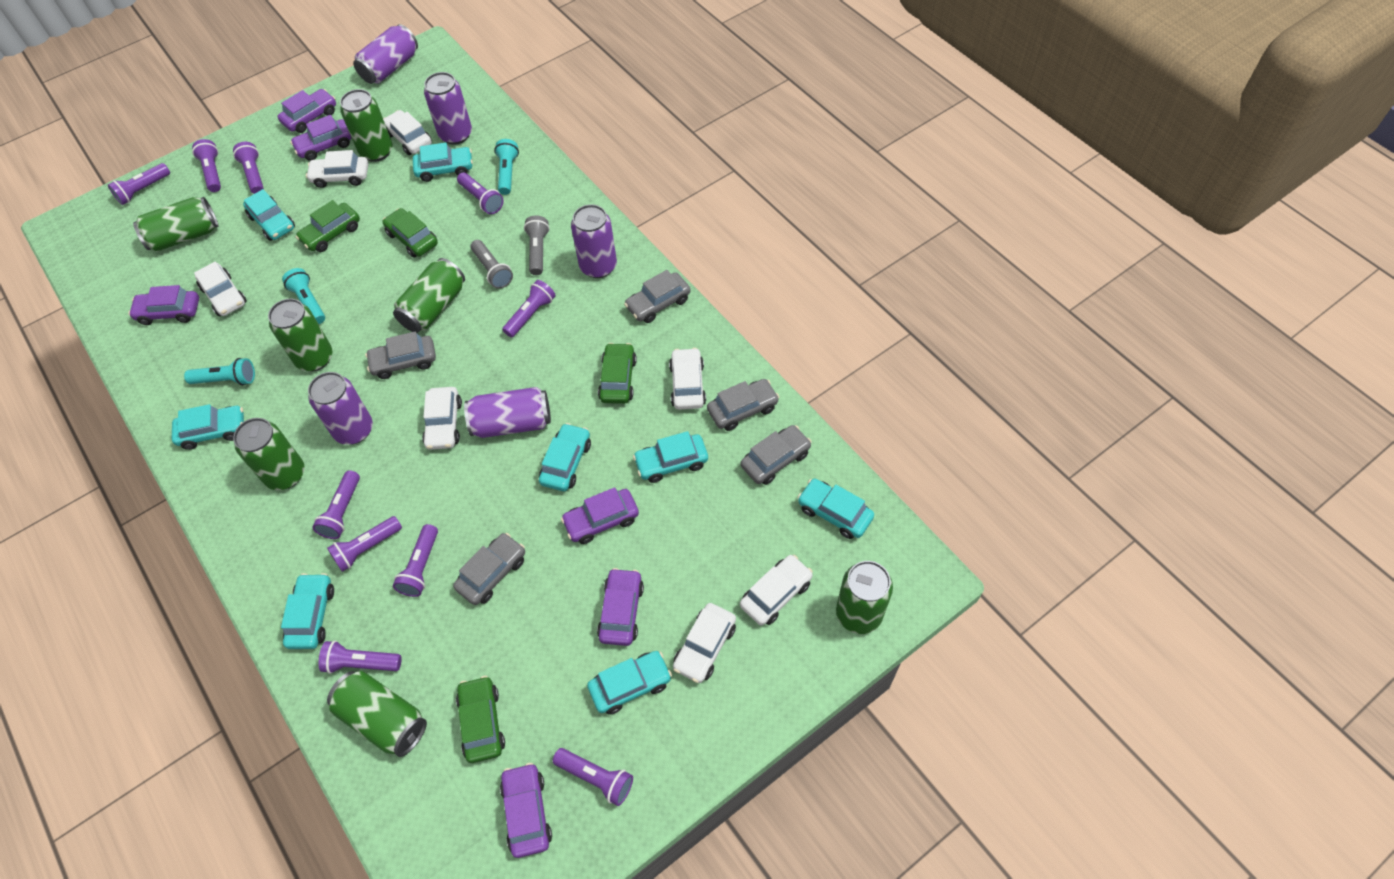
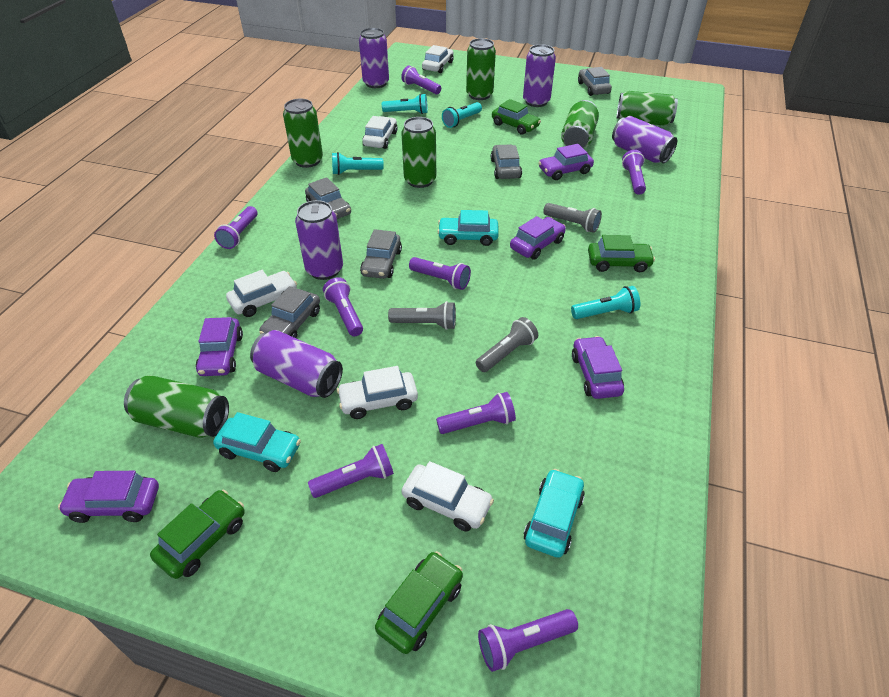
green can: [133,197,219,252] [233,418,304,490] [268,299,333,371] [327,671,427,757] [340,89,392,162] [393,258,465,333] [836,561,893,634] = 7 -> [124,375,229,438] [283,99,323,168] [401,117,436,188] [466,38,496,100] [561,100,599,149] [616,91,678,126] = 6
grey flashlight: [471,240,513,289] [524,215,550,275] = 2 -> [388,301,456,330] [476,317,538,372] [543,203,602,233] = 3
purple car: [128,285,199,325] [278,89,336,133] [290,115,352,161] [500,763,552,858] [561,487,639,544] [597,568,644,646] = 6 -> [58,471,159,523] [196,317,243,376] [510,216,566,260] [538,144,594,180] [572,336,624,399] = 5
purple flashlight: [108,163,170,205] [192,139,221,192] [233,142,264,194] [312,470,360,539] [319,641,402,674] [327,516,402,572] [393,524,438,597] [457,173,504,214] [502,280,556,337] [553,748,633,806] = 10 -> [214,206,257,249] [308,444,394,498] [323,277,363,336] [401,65,441,94] [409,257,471,290] [436,392,516,434] [478,609,578,672] [622,150,646,195] = 8
turquoise car: [172,404,244,450] [243,189,295,241] [281,573,334,649] [413,142,473,182] [539,423,591,491] [587,651,672,715] [633,431,708,483] [798,479,874,539] = 8 -> [213,412,301,472] [437,210,499,246] [524,469,585,558] = 3
turquoise flashlight: [184,358,255,385] [282,268,325,324] [494,139,519,195] = 3 -> [332,152,384,175] [382,93,428,114] [442,102,482,128] [571,286,640,319] = 4
white car: [194,262,247,316] [306,150,369,188] [383,110,432,155] [422,387,462,450] [669,348,706,410] [673,603,736,683] [740,555,813,626] = 7 -> [226,270,297,317] [337,366,418,419] [362,116,398,149] [402,461,494,531] [422,45,454,73] = 5

